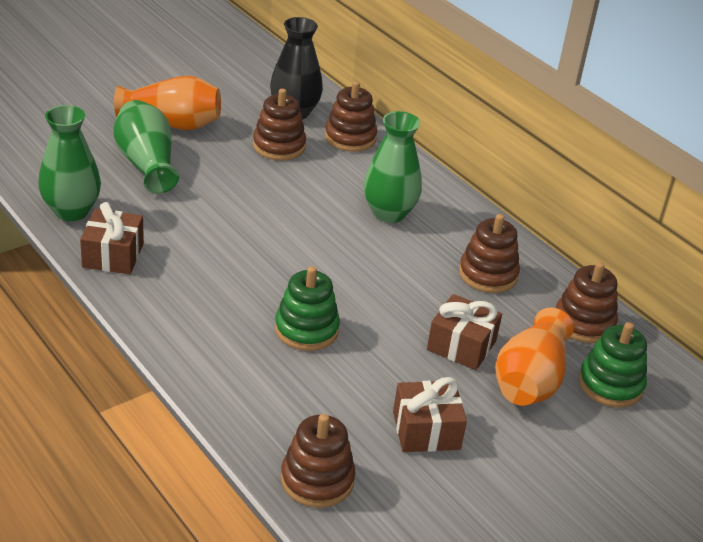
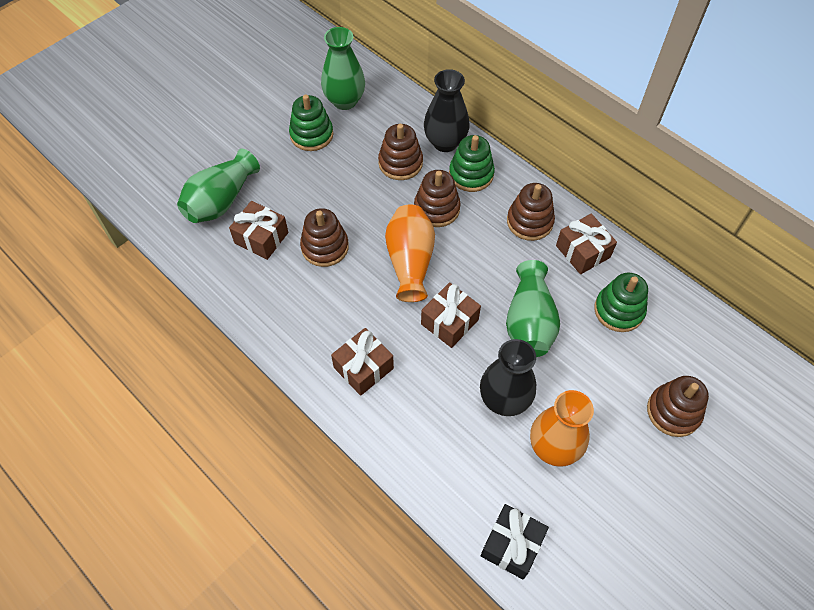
black gift: none = 0 -> [481,504,549,579] = 1
black vase: [270,17,323,120] = 1 -> [424,69,470,152] [480,339,536,416] = 2
brown gift: [80,202,144,274] [393,377,467,452] [427,294,502,370] = 3 -> [229,201,288,260] [331,328,394,396] [421,282,481,348] [556,214,617,274] = 4
green stacking toy: [275,266,340,351] [579,322,647,407] = 2 -> [289,95,333,151] [449,135,495,192] [594,273,648,332] = 3

